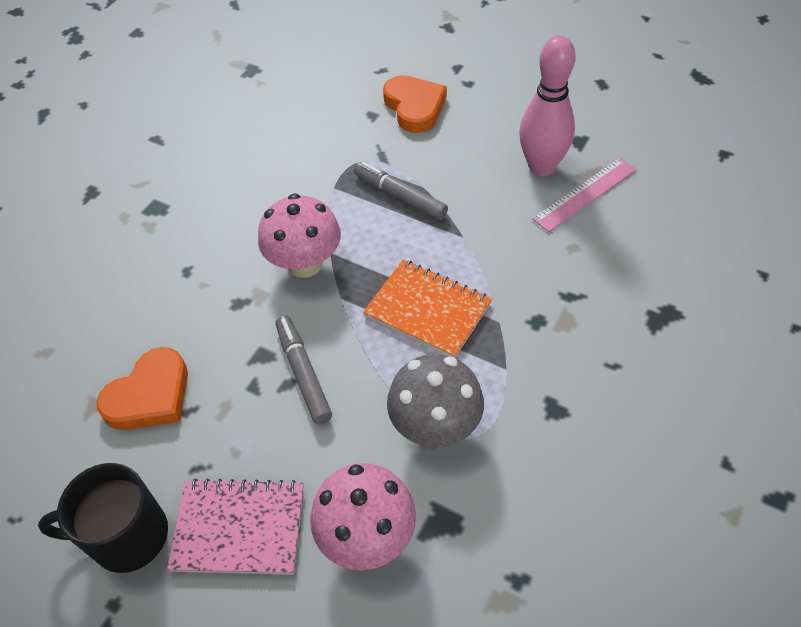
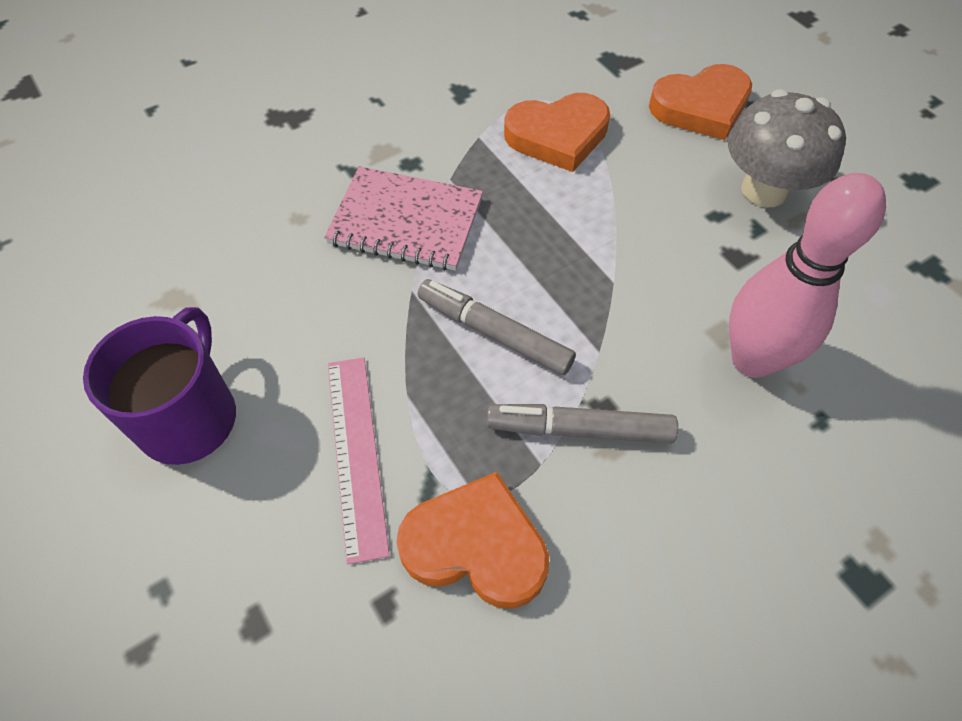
black mug: [38,463,168,573] = 1 -> none = 0
orange heart: [96,347,188,430] [383,75,447,133] = 2 -> [396,472,549,609] [504,93,610,172] [649,64,752,140] = 3
orange notebook: [363,259,492,358] = 1 -> none = 0
pink mushroom: [258,193,341,278] [310,463,416,570] = 2 -> none = 0
purple mug: none = 0 -> [83,307,236,465] = 1

